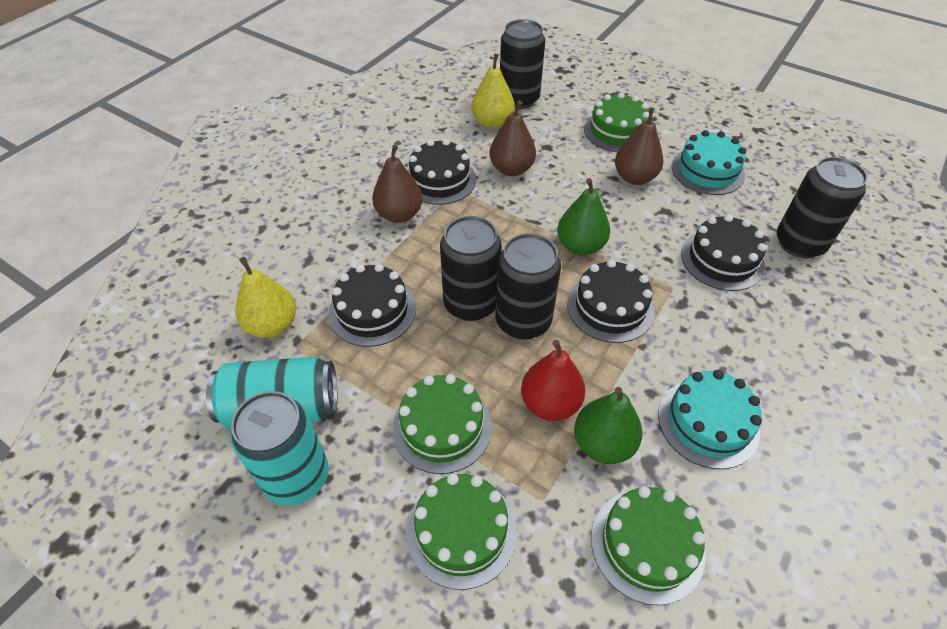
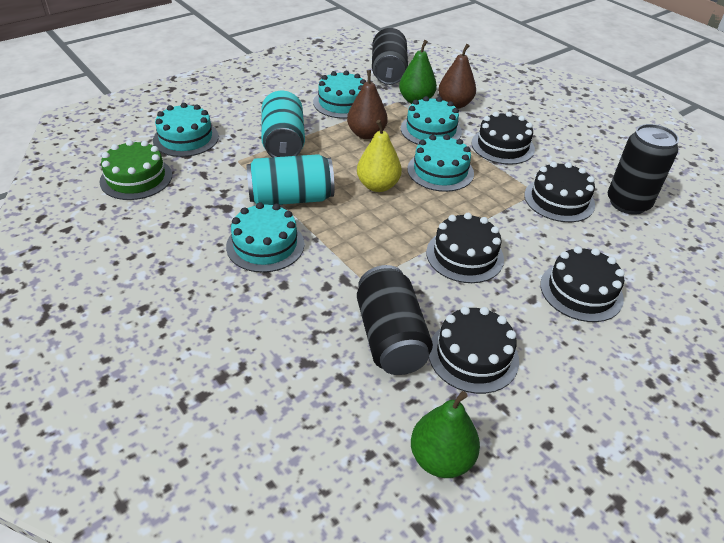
black cake: [329,264,416,347] [407,139,476,205] [567,260,654,343] [681,214,767,291] = 4 -> [426,213,504,283] [429,306,519,394] [471,112,535,165] [524,162,595,222] [540,246,625,322] = 5
black can: [440,216,502,321] [495,233,561,340] [500,19,545,109] [777,157,868,258] = 4 -> [357,265,433,375] [372,28,408,85] [608,124,679,215] = 3
brown pear: [372,145,423,223] [489,101,536,176] [615,107,663,185] = 3 -> [347,70,388,139] [438,44,476,109] = 2
green cake: [392,374,492,474] [406,473,517,590] [584,92,649,152] [591,486,705,605] = 4 -> [99,140,172,200] = 1
red pear: [521,340,585,421] = 1 -> none = 0
turquoise cake: [658,370,762,469] [671,130,746,195] = 2 -> [153,103,219,157] [226,202,304,273] [313,71,366,118] [401,96,462,145] [407,134,474,192] = 5
yellow pear: [236,257,296,338] [472,54,515,129] = 2 -> [357,120,402,192] = 1

